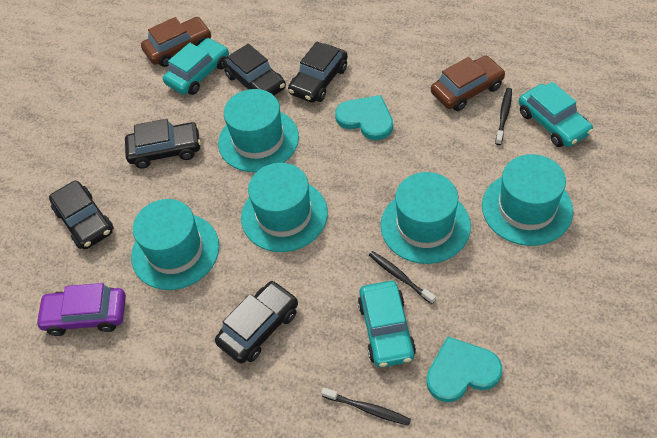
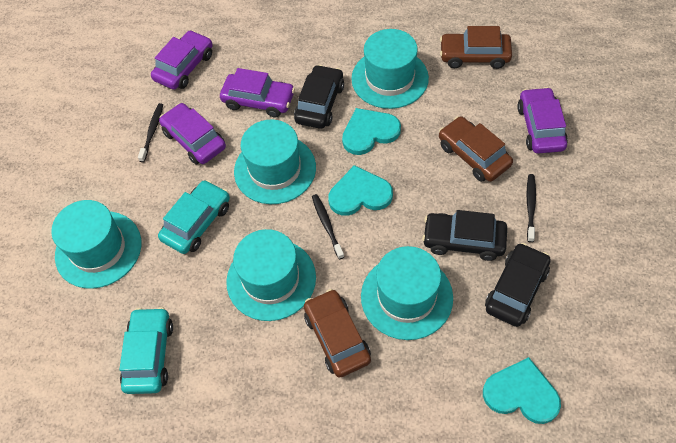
black car: [49,180,113,249] [125,119,201,169] [215,281,298,364] [222,43,286,96] [288,42,348,103] = 5 -> [294,65,344,129] [422,210,507,261] [485,243,551,327] = 3
brown car: [141,17,211,67] [431,56,506,111] = 2 -> [304,289,371,378] [439,116,513,182] [440,26,512,69] = 3
purple car: [35,283,126,336] = 1 -> [151,30,213,89] [159,103,226,165] [220,68,295,117] [517,87,568,154] = 4
turquoise car: [163,38,229,95] [358,281,416,368] [518,82,593,147] = 3 -> [119,307,173,394] [158,180,230,254] = 2
turquoise heart: [335,95,393,140] [426,336,503,402] = 2 -> [328,165,393,216] [342,108,401,155] [483,357,561,424] = 3

